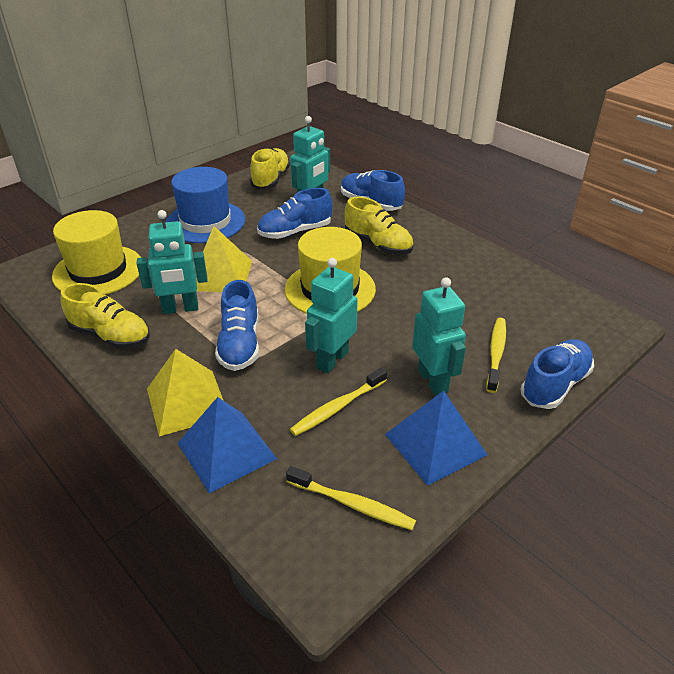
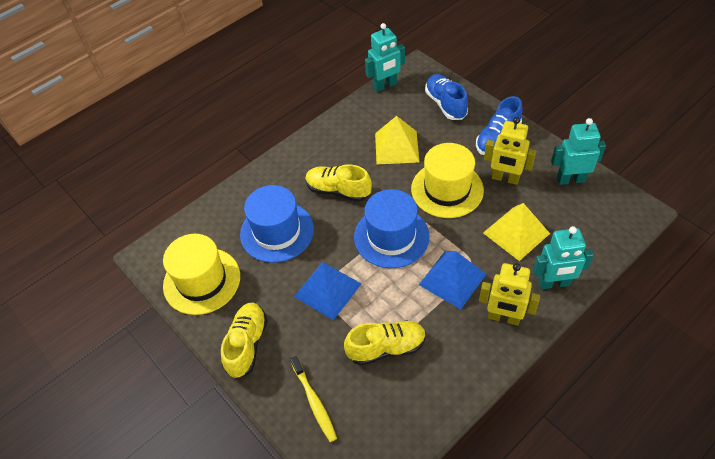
blue hat: [166,167,245,243] = 1 -> [240,185,314,263] [354,189,430,268] = 2
blue shoe: [215,280,259,371] [257,188,333,239] [341,170,405,211] [520,339,594,409] = 4 -> [425,74,468,120] [476,96,523,155] = 2
turquoise robot: [137,210,208,314] [290,116,330,192] [305,258,358,373] [412,277,466,396] = 4 -> [365,23,405,92] [533,226,594,289] [551,118,606,185] = 3
yellow robot: none = 0 -> [479,263,540,326] [484,117,536,185] = 2
yellow toothbrush: [286,466,416,530] [290,367,387,436] [487,318,506,393] = 3 -> [290,356,337,442] = 1

